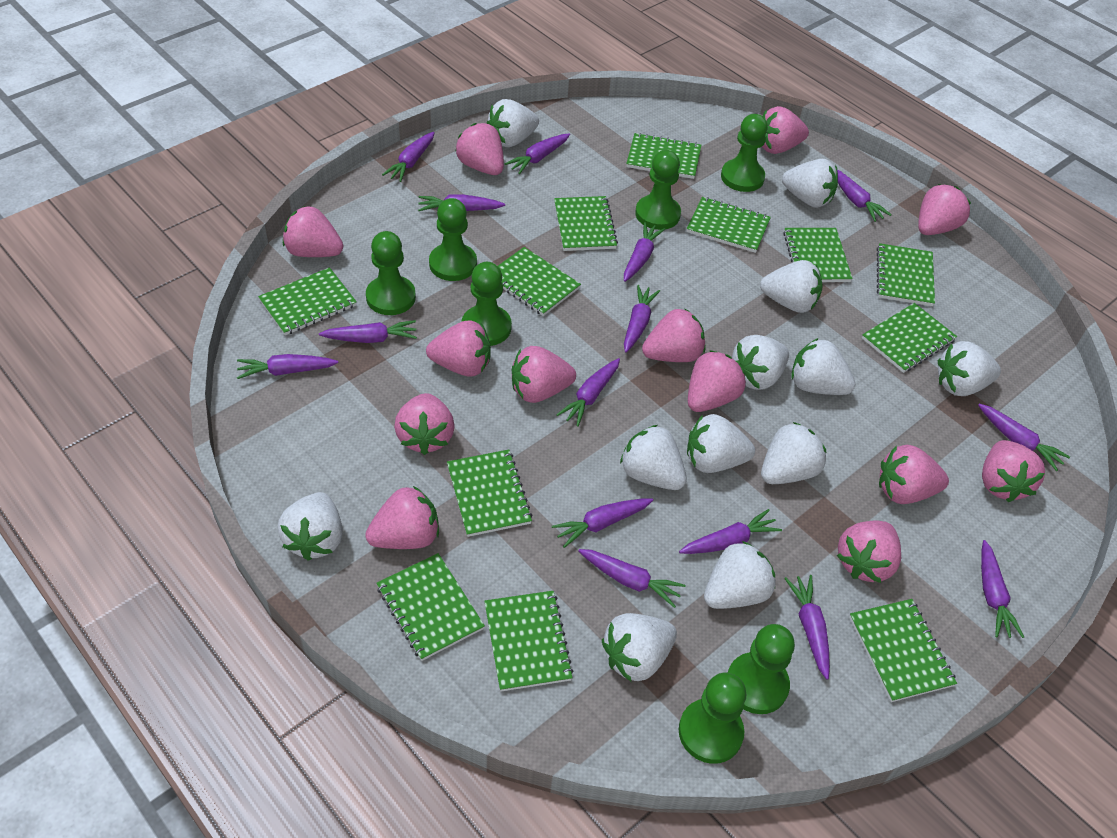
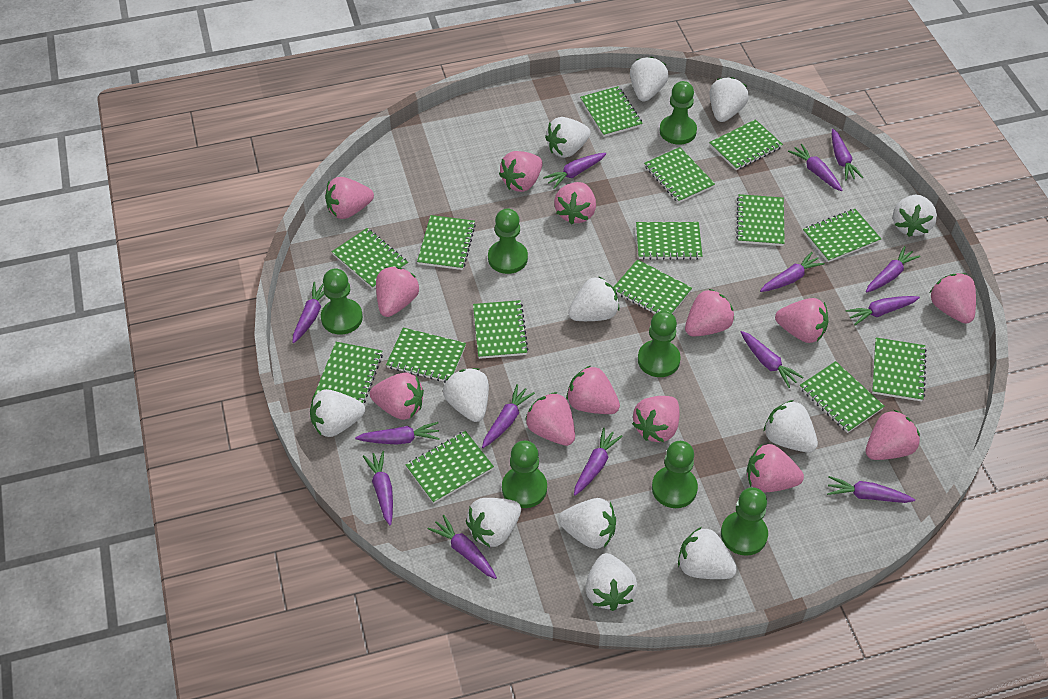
green notebook: [258,267,357,335] [376,553,485,661] [447,450,533,537] [484,591,574,691] [498,247,581,316] [554,196,618,251] [626,133,701,179] [687,197,771,253] [783,228,853,282] [849,599,957,702] [862,303,957,373] [877,243,935,306] = 12 -> [315,342,383,404] [332,228,408,289] [386,328,466,383] [406,431,494,504] [417,215,476,270] [473,300,528,359] [580,86,643,137] [613,259,692,314] [636,222,702,260] [644,147,715,203] [709,119,783,170] [736,194,785,246] [800,361,885,433] [803,209,881,262] [872,338,927,401] = 15
purple carrot: [237,354,338,379] [319,320,417,343] [382,132,435,182] [418,194,505,211] [505,133,570,174] [552,498,653,548] [556,358,620,427] [578,549,686,608] [624,222,665,282] [624,285,660,353] [679,509,782,554] [784,575,830,680] [837,170,892,222] [978,404,1070,471] [981,540,1024,638] = 15 -> [292,282,324,343] [355,422,440,445] [363,451,393,526] [428,515,497,579] [482,384,535,448] [543,153,606,188] [574,427,623,496] [741,331,804,388] [760,252,825,292] [788,144,843,191] [827,476,915,503] [832,129,863,181] [845,296,920,325] [866,246,920,293] = 14

